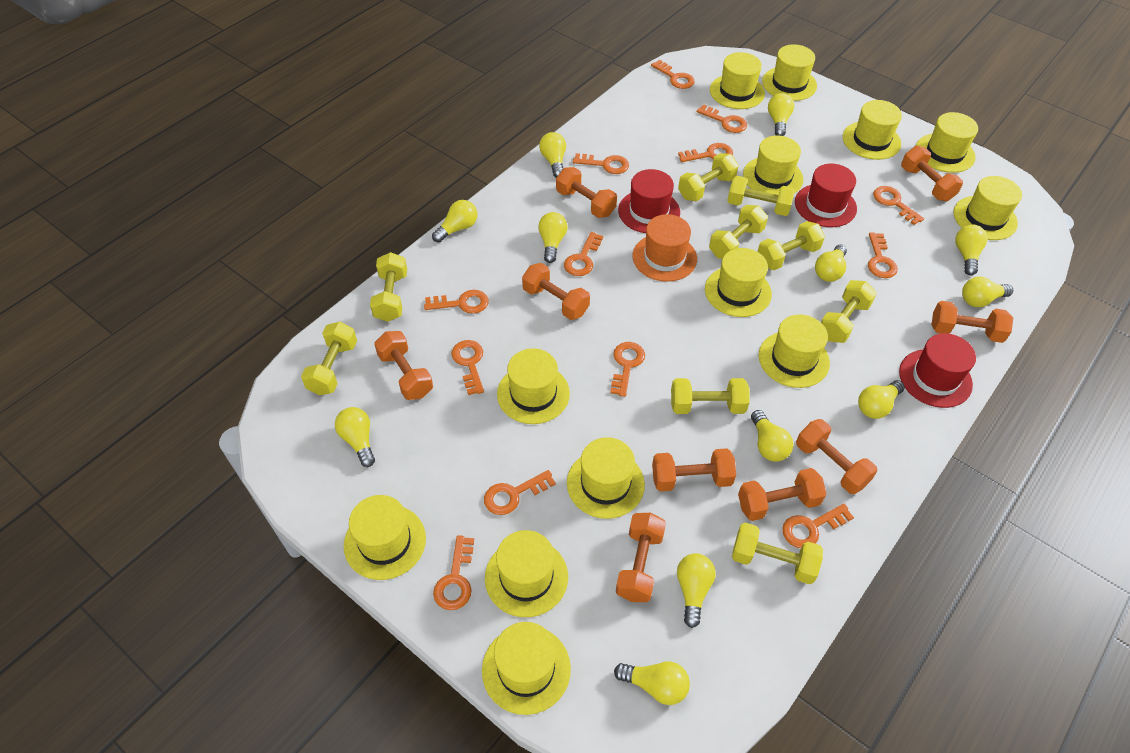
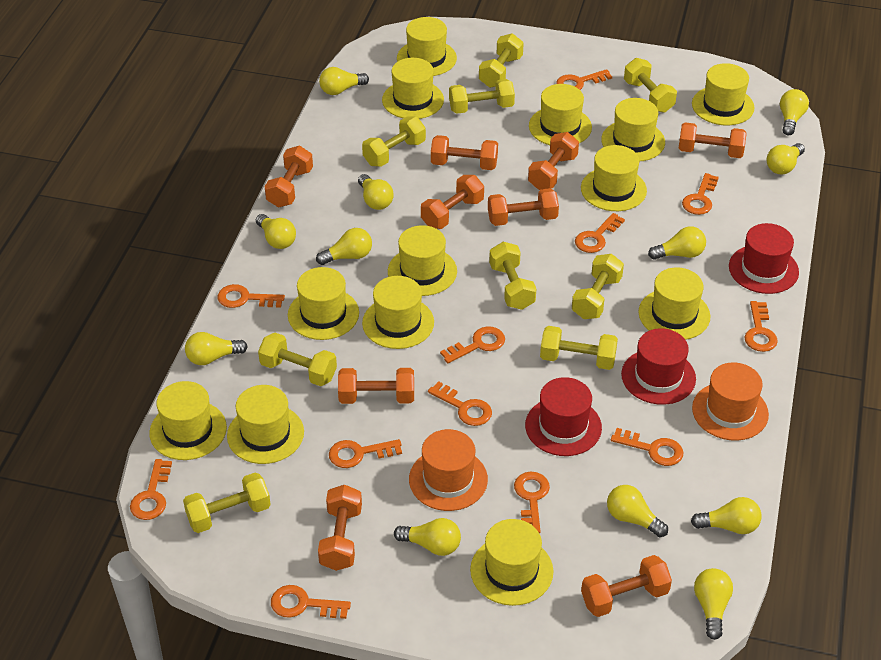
orange hat: [632,214,697,282] = 1 -> [409,429,488,511] [692,363,769,441] = 2
orange key: [424,290,489,314] [433,535,474,610] [451,340,484,395] [484,470,556,515] [564,232,603,276] [573,153,629,174] [610,342,645,397] [651,60,695,89] [678,143,733,162] [697,104,747,133] [782,503,854,548] [868,233,898,278] [873,186,924,225] = 13 -> [130,459,172,520] [217,284,285,308] [271,585,351,619] [329,439,402,468] [428,381,492,426] [440,326,505,363] [514,472,550,533] [556,69,612,90] [575,213,625,253] [611,428,683,466] [682,173,719,215] [744,301,778,352] = 12

